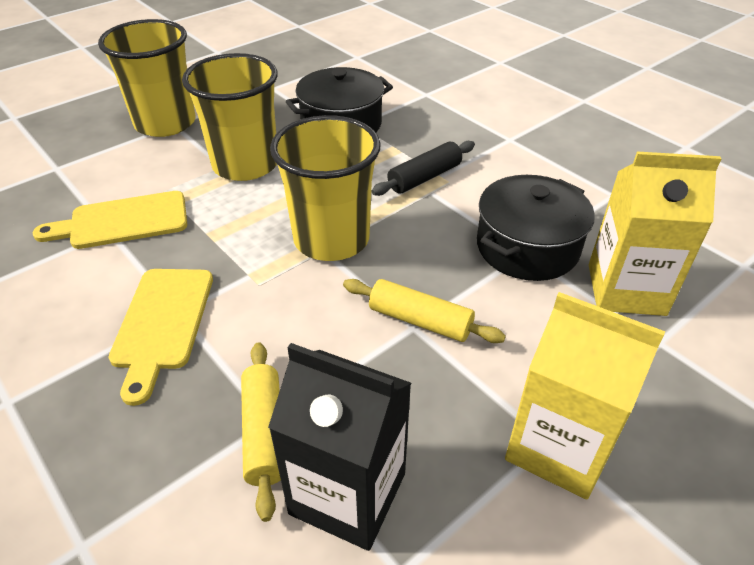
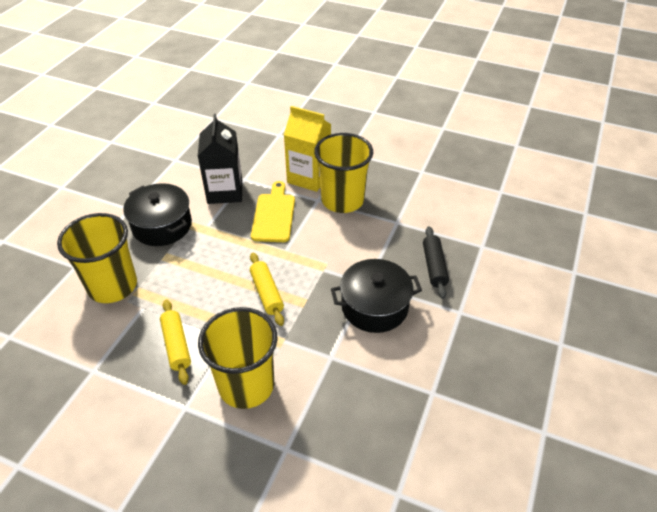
yellow carton: [505,292,665,499] [589,152,721,316] = 2 -> [284,106,331,192] = 1
yellow cutting board: [33,191,187,249] [109,269,213,406] = 2 -> [251,181,295,242] = 1

